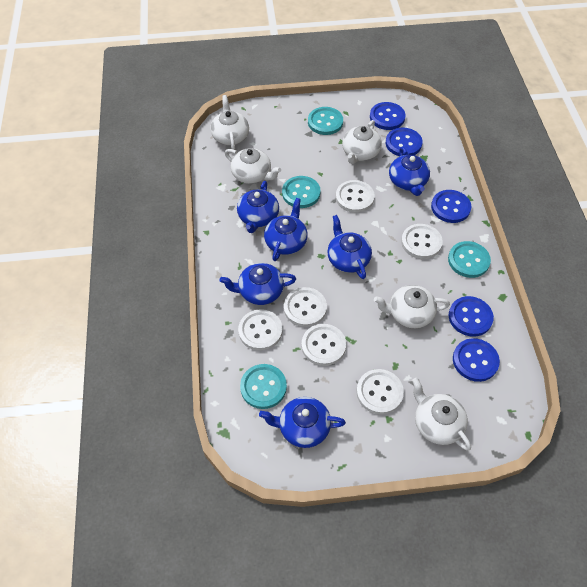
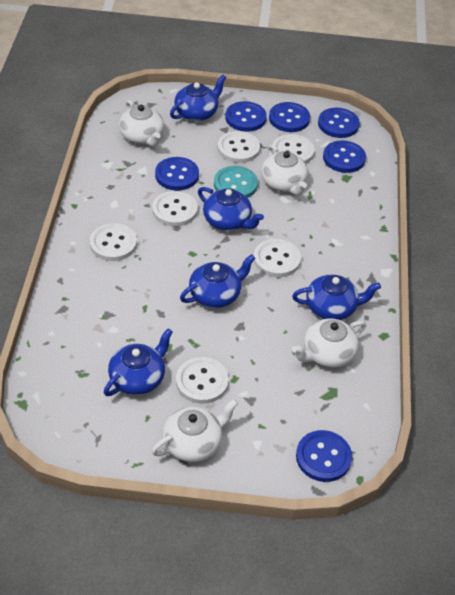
blue button: [370,102,406,130] [386,128,423,156] [431,190,471,223] [449,296,494,337] [453,338,500,382] = 5 -> [155,157,199,191] [225,101,267,132] [269,102,310,132] [296,430,352,482] [318,108,360,138] [323,140,366,173] = 6
blue teapot: [219,263,296,305] [237,181,279,233] [259,397,346,448] [264,198,308,261] [327,215,372,279] [389,147,430,196] = 6 -> [104,328,173,396] [170,75,227,121] [180,254,256,308] [198,187,264,231] [292,274,381,320] = 5
turquoise button: [240,364,287,409] [282,176,321,208] [308,107,343,135] [448,241,491,278] = 4 -> [214,166,258,198] = 1
white teapot: [210,95,249,150] [225,148,281,184] [342,120,382,164] [374,285,450,328] [412,378,471,451] = 5 -> [119,100,164,147] [151,399,238,462] [261,145,308,195] [292,318,366,368] = 4

